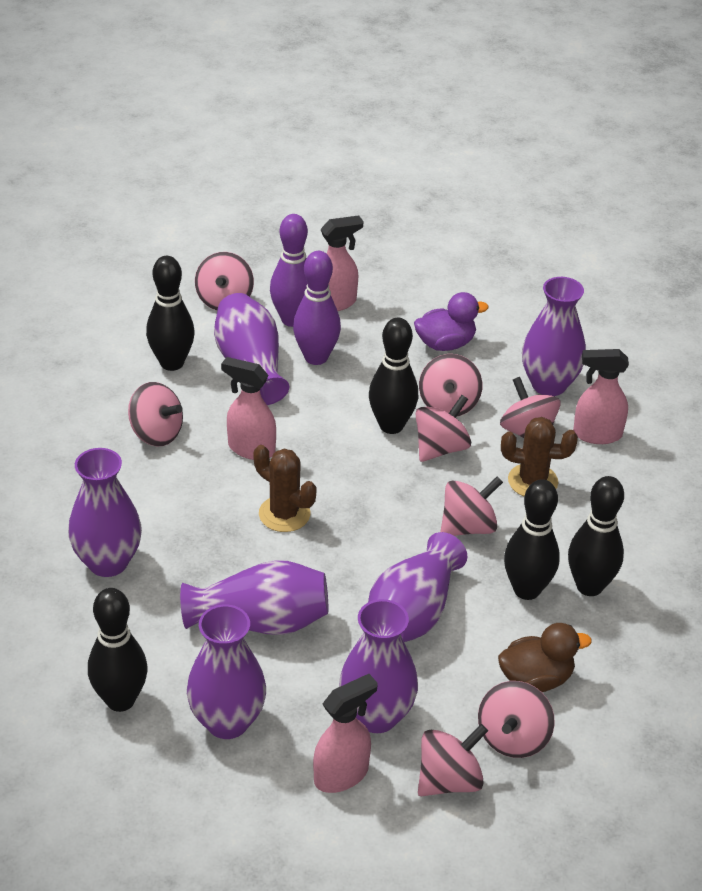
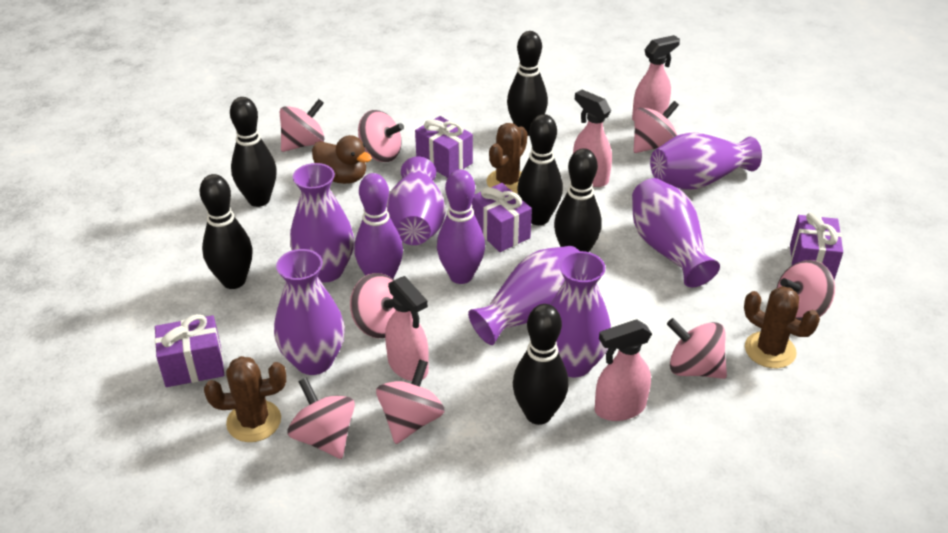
black bowling pin: [88,588,147,712] [146,256,195,371] [369,318,418,434] [504,479,560,600] [568,476,624,596] = 5 -> [199,174,253,289] [230,97,277,207] [507,31,548,136] [513,304,568,425] [517,114,563,225] [554,148,602,252] = 6
brown cactus: [254,445,317,532] [501,417,578,496] = 2 -> [204,356,286,442] [486,123,528,194] [744,286,820,368] = 3
purple duck: [414,292,489,351] = 1 -> none = 0
purple gift: none = 0 -> [155,314,224,387] [415,116,473,178] [472,183,532,252] [790,212,843,280] = 4

